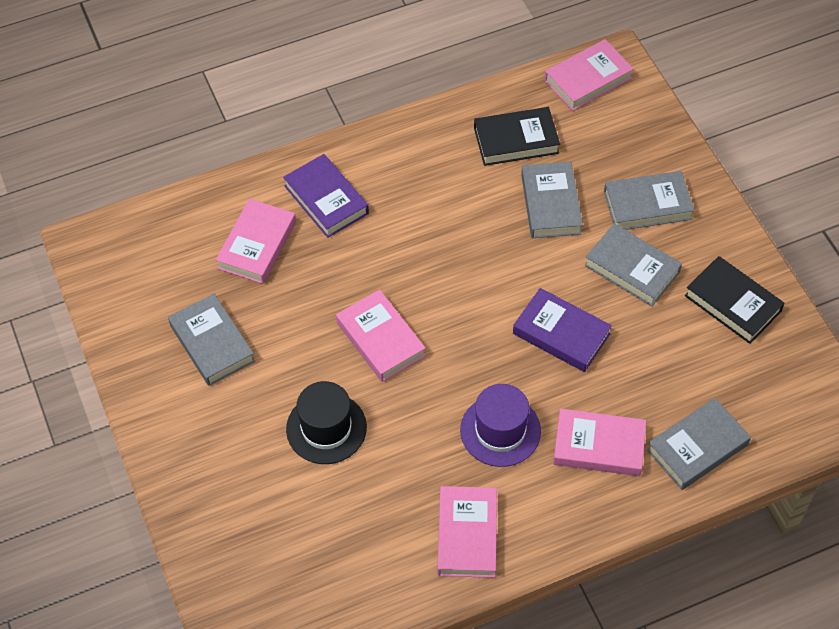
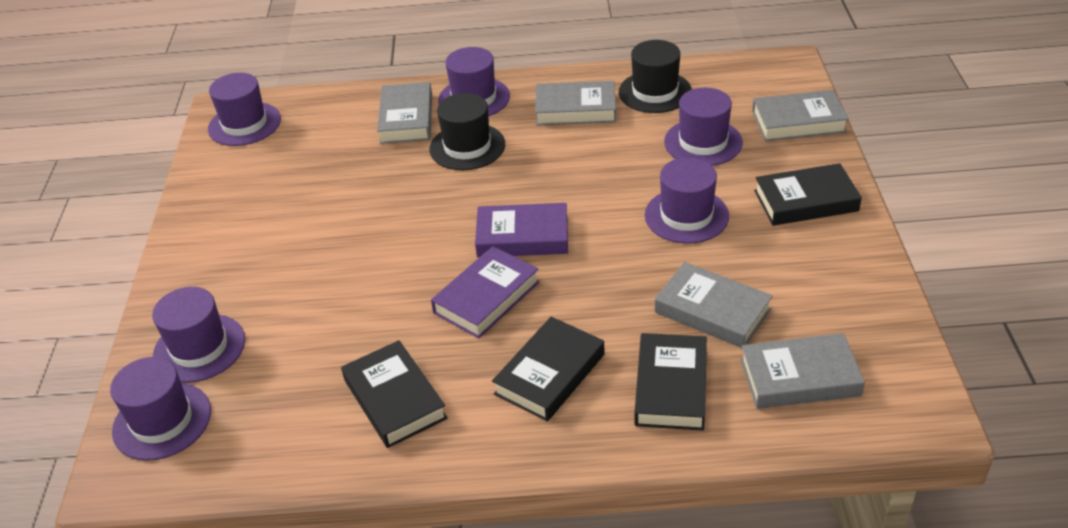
black book: [474,107,560,166] [685,256,784,344] = 2 -> [341,340,448,448] [492,317,605,422] [635,333,707,431] [754,163,862,226] = 4
black hat: [286,381,367,464] = 1 -> [429,93,505,170] [619,40,692,113] = 2
pink book: [216,199,296,284] [336,290,426,382] [438,486,497,578] [544,39,634,111] [553,409,646,476] = 5 -> none = 0
purple hat: [460,384,541,467] = 1 -> [110,357,211,461] [152,287,245,383] [208,73,281,146] [438,47,510,116] [645,158,729,244] [664,88,743,166] = 6

